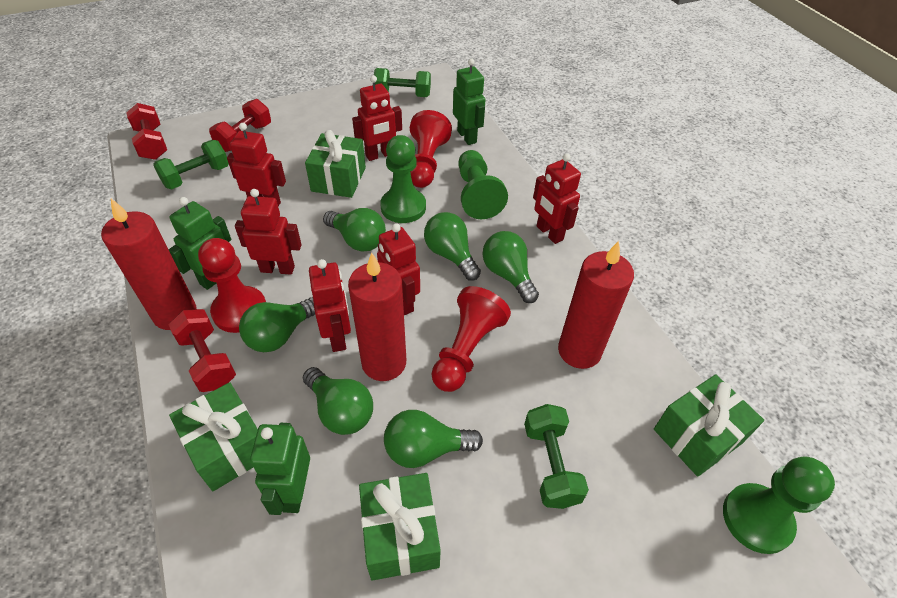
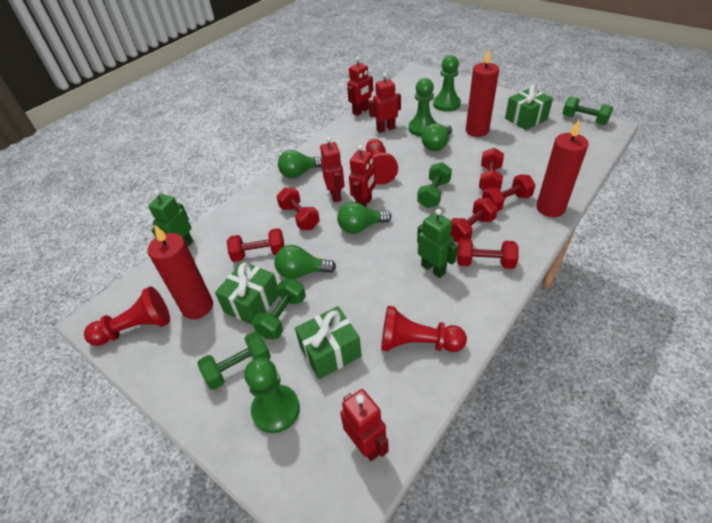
green dumbbell: [153,140,229,189] [374,68,431,97] [524,404,589,509] = 3 -> [197,331,271,390] [252,278,306,339] [417,162,452,208] [562,96,613,125] = 4
green gift: [169,382,258,491] [305,130,366,198] [359,473,441,581] [654,374,764,477] = 4 -> [215,261,279,325] [295,306,362,379] [505,85,553,130] = 3
green light bulb: [239,298,315,352] [303,367,373,435] [323,208,386,252] [384,410,483,468] [424,212,481,280] [482,231,539,303] = 6 -> [274,245,336,279] [278,150,322,178] [337,202,391,234] [422,123,452,151] = 4
green robot: [168,197,231,290] [250,423,310,515] [453,58,486,145] = 3 -> [148,190,193,246] [417,209,458,278] = 2
red dumbbell: [126,103,167,160] [168,309,236,392] [209,99,271,152] = 3 -> [227,228,285,262] [276,187,320,230] [450,198,498,242] [457,238,519,269] [479,148,504,190] [482,174,536,211] = 6
red robot: [227,123,286,207] [235,189,302,275] [309,259,351,352] [352,75,402,161] [377,223,420,315] [533,154,581,244] = 6 -> [320,137,345,202] [340,389,389,461] [347,57,373,116] [349,145,376,207] [369,73,401,133] = 5

